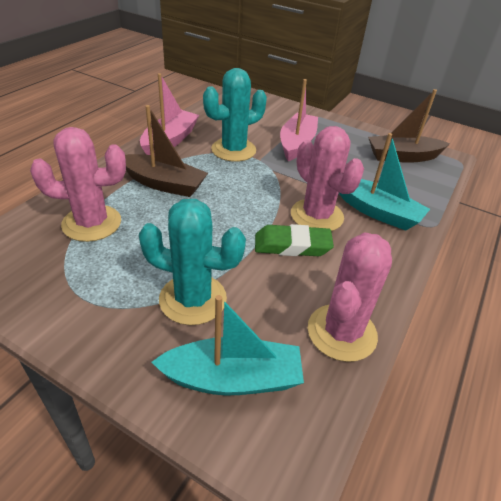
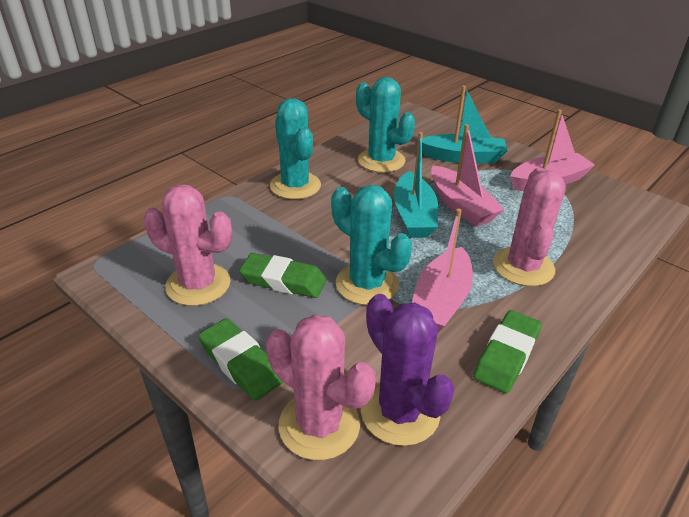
brown boat: [125,105,208,197] [368,89,450,163] = 2 -> none = 0
green eraser: [255,224,334,256] = 1 -> [198,318,283,401] [239,253,326,298] [473,310,542,393] = 3
pink boat: [140,73,199,155] [280,79,318,161] = 2 -> [412,208,473,333] [431,124,505,227] [510,110,595,191] = 3
purple cactus: none = 0 -> [361,294,455,446] = 1
turquoise cactus: [139,199,246,325] [203,68,267,162] = 2 -> [270,98,321,199] [331,185,412,305] [356,77,415,173] = 3

